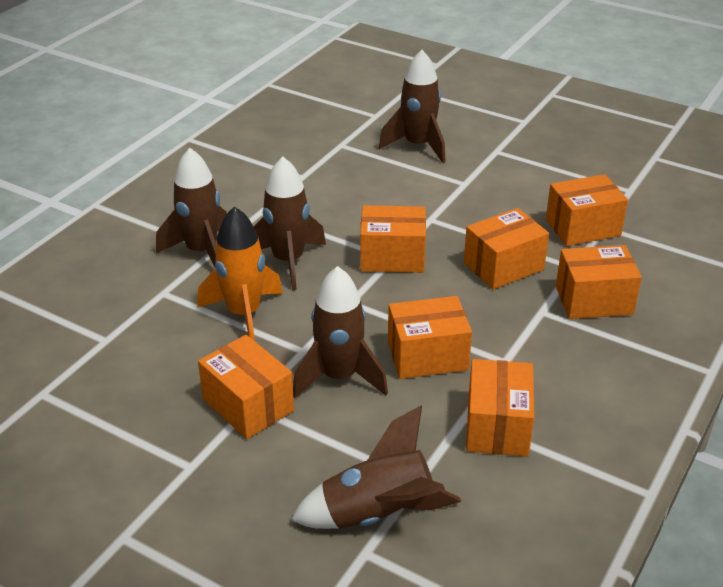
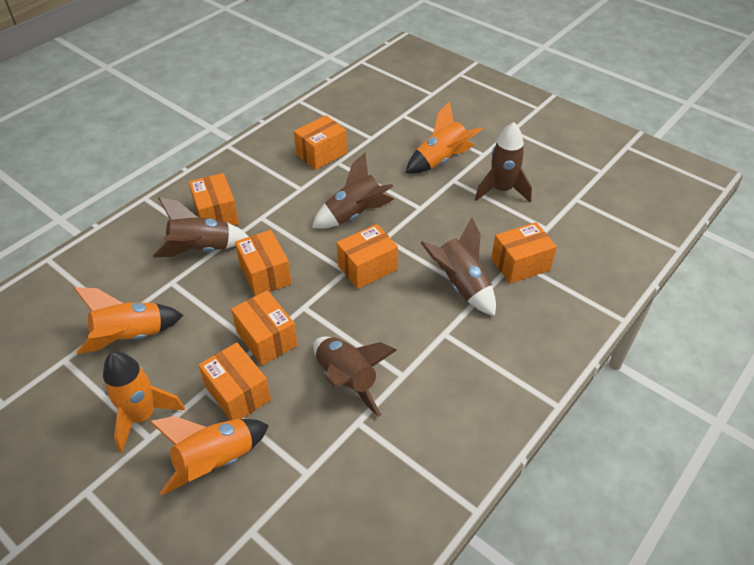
orange rocket: [197,206,283,341] = 1 -> [74,287,183,355] [103,351,185,453] [150,416,269,496] [406,101,483,174] = 4

